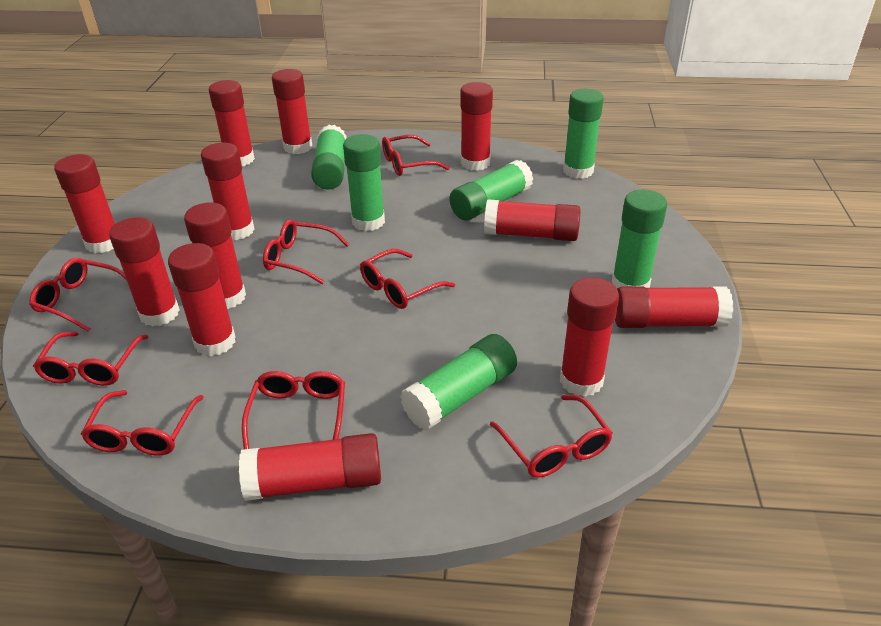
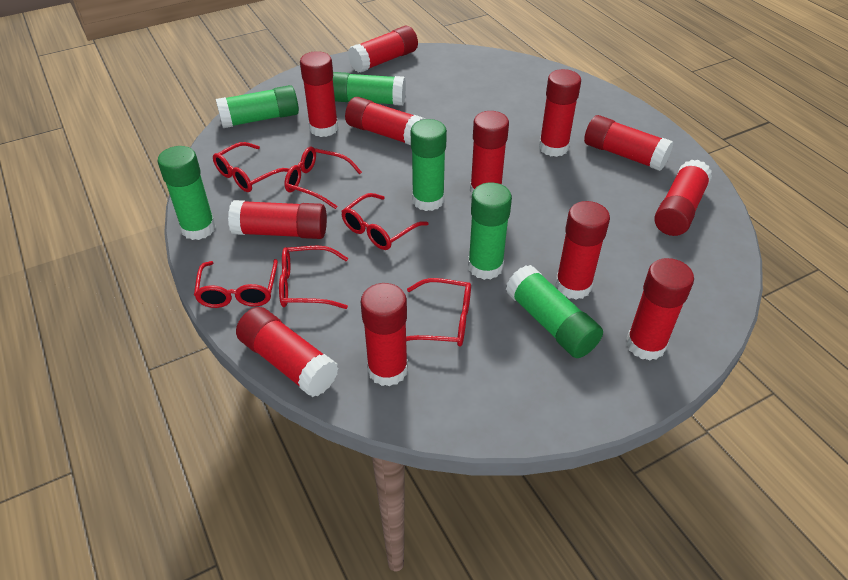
red glasses: [29,258,126,332] [33,332,148,386] [81,390,204,456] [242,371,345,449] [263,219,349,284] [360,249,455,309] [382,135,450,176] [490,395,613,478] = 8 -> [194,259,278,308] [213,142,289,192] [279,246,348,309] [284,147,362,209] [341,193,429,250] [406,278,471,347] = 6

